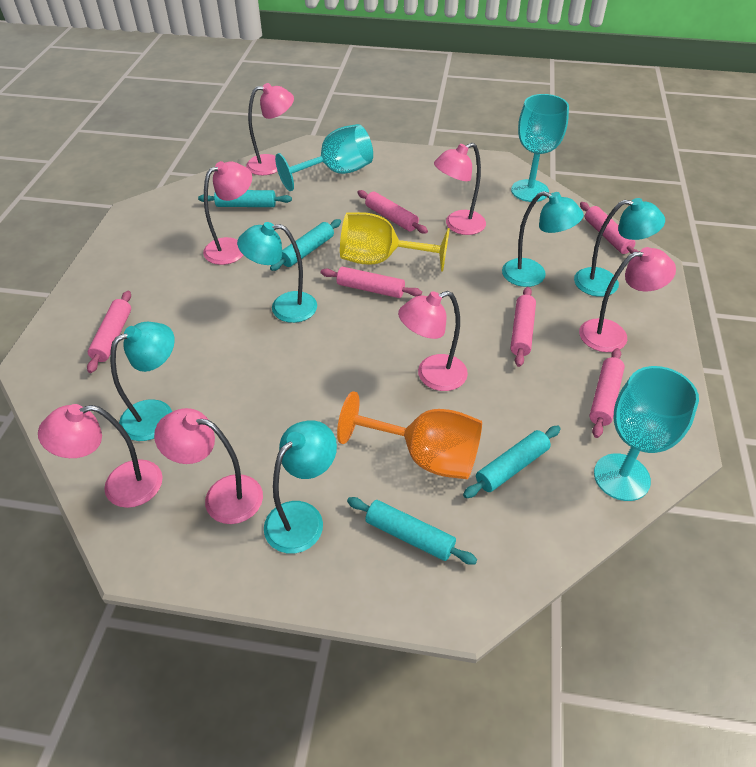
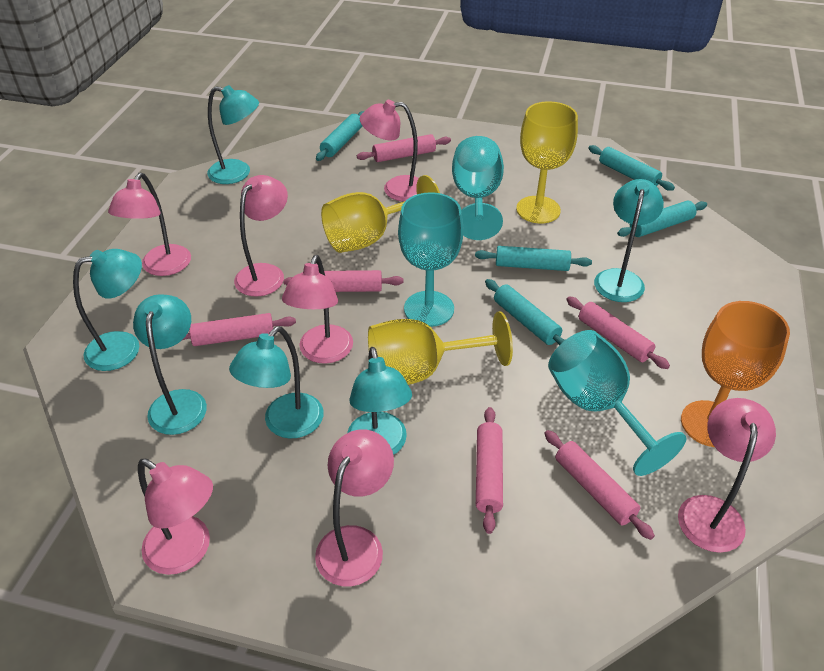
turquoise lamp: [110,322,175,441] [237,222,317,323] [264,420,337,554] [502,191,584,287] [574,198,665,297] = 5 -> [73,249,142,371] [133,294,207,435] [207,85,259,184] [229,326,323,439] [347,347,412,455] [594,179,664,302] = 6
turquoise rolling pin: [198,190,292,207] [270,219,341,271] [347,497,477,565] [463,426,561,498] = 4 -> [316,111,365,161] [475,246,592,271] [485,279,565,345] [588,145,675,191] [617,201,707,237] = 5
yellow goblet: [340,212,450,272] = 1 -> [321,175,440,253] [368,312,513,385] [516,101,578,224] = 3

